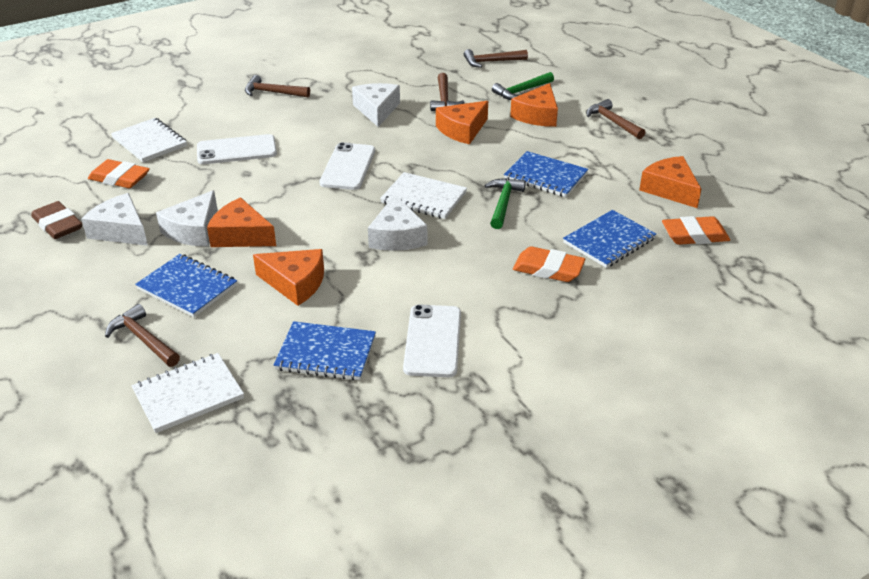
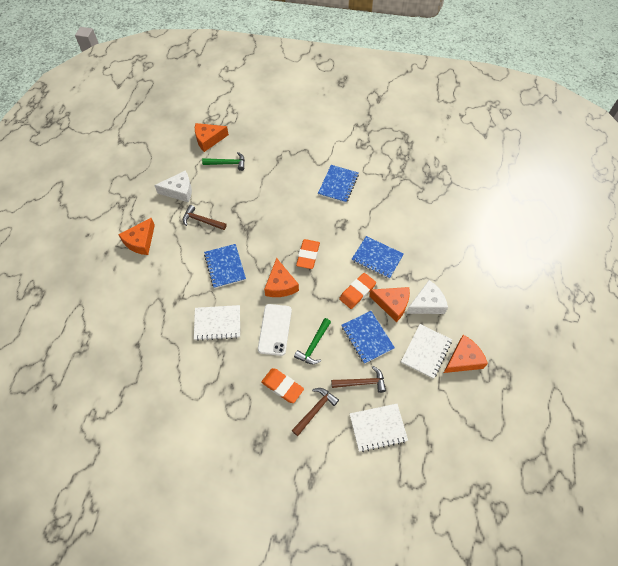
brown eraser: [31,201,82,239] = 1 -> none = 0
brown hammer: [105,304,180,367] [245,75,310,98] [430,73,465,111] [464,49,528,68] [586,99,645,139] = 5 -> [183,205,227,230] [292,388,339,436] [331,366,386,393] = 3
white cheese: [81,193,148,246] [156,190,218,246] [352,83,400,127] [368,194,427,251] = 4 -> [154,171,192,202] [406,280,448,314] = 2
white phone: [197,134,277,164] [319,142,375,190] [403,305,461,377] = 3 -> [258,304,292,356] = 1

